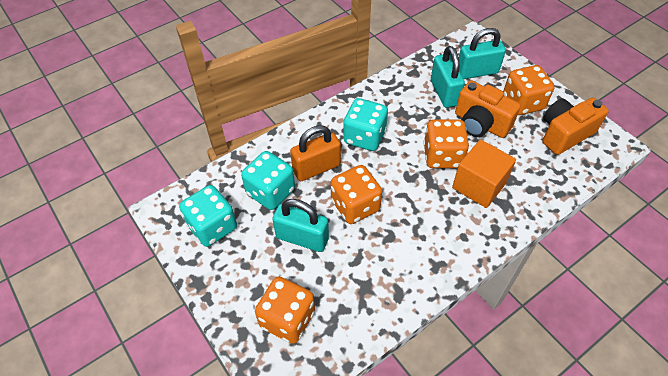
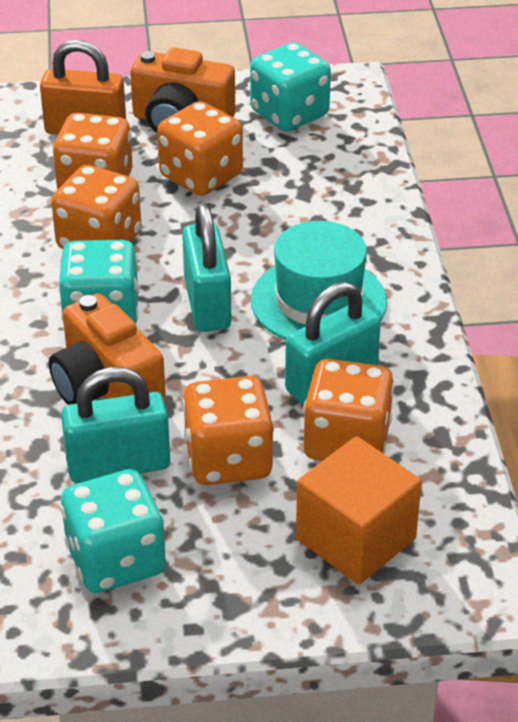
orange dice: [255,277,315,344] [331,165,382,224] [423,119,469,168] [503,65,555,115] = 4 -> [51,165,141,249] [53,113,133,189] [157,101,243,196] [183,376,274,485] [303,359,394,461] = 5
turquoise hat: none = 0 -> [251,221,387,340] = 1

